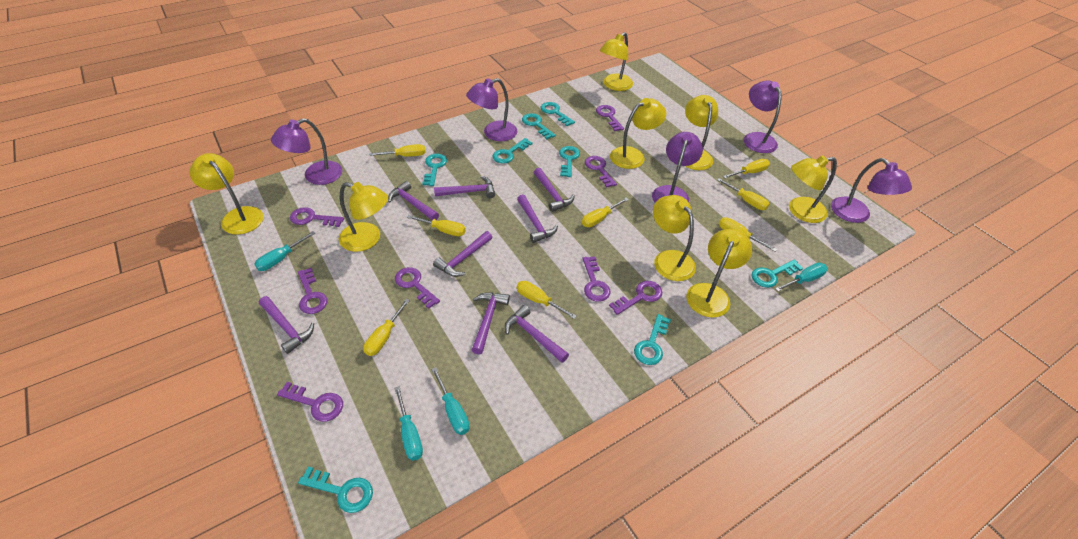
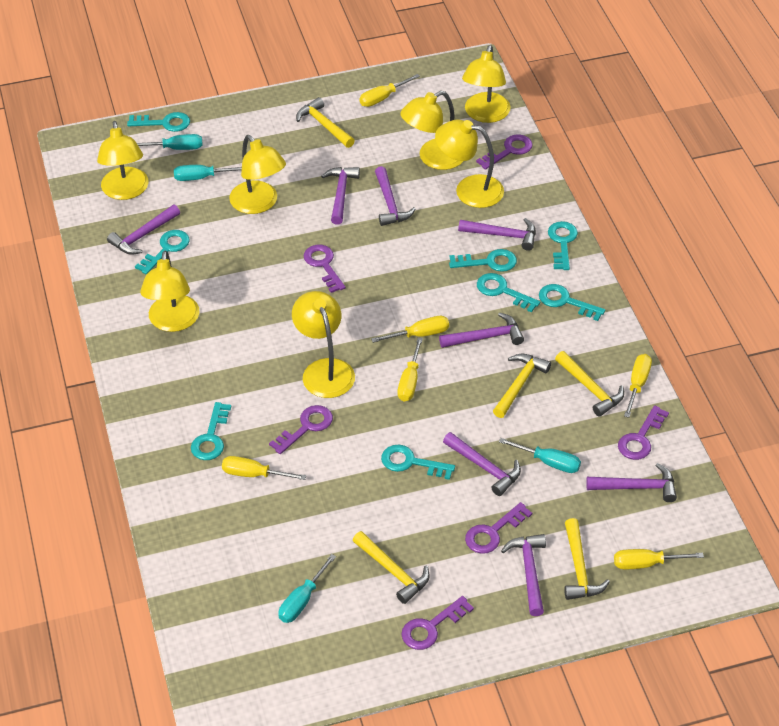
purple key: [277,382,343,422] [290,207,344,227] [298,268,328,314] [395,267,440,309] [582,256,610,302] [585,156,617,188] [596,105,624,131] [609,281,662,315] = 8 -> [269,405,333,454] [303,245,346,293] [401,596,474,650] [465,502,532,554] [476,134,532,170] [618,405,669,460] = 6
purple lamp: [271,118,342,185] [466,78,517,141] [652,132,703,203] [744,80,782,153] [831,158,912,223] = 5 -> none = 0
yellow hammer: none = 0 -> [296,97,355,148] [352,531,430,604] [493,354,551,418] [555,351,624,417] [564,518,610,600] = 5
yellow lamp: [190,153,264,235] [339,182,388,252] [600,32,633,91] [610,98,666,169] [653,195,696,281] [685,95,718,170] [686,229,752,318] [789,155,837,223] = 8 -> [97,121,148,200] [140,251,199,332] [229,135,286,214] [292,291,355,398] [400,91,463,170] [435,119,504,208] [462,45,510,123] = 7
yellow screwdriver: [363,299,410,356] [369,144,426,157] [407,215,466,236] [517,281,576,319] [582,198,629,227] [717,178,769,210] [719,217,778,252] [723,159,770,178] = 8 -> [222,456,306,480] [360,74,420,107] [371,316,449,343] [398,337,423,401] [614,549,704,569] [624,354,652,418] = 6

